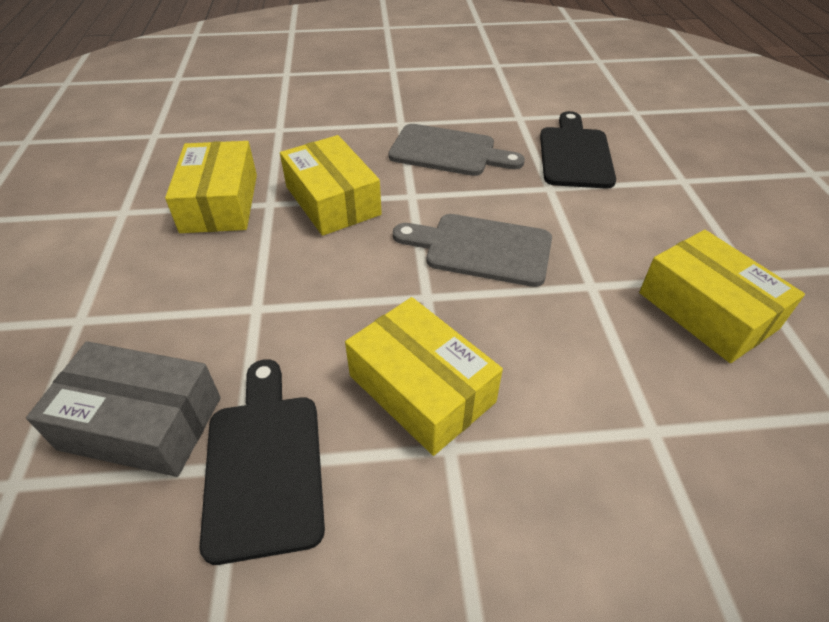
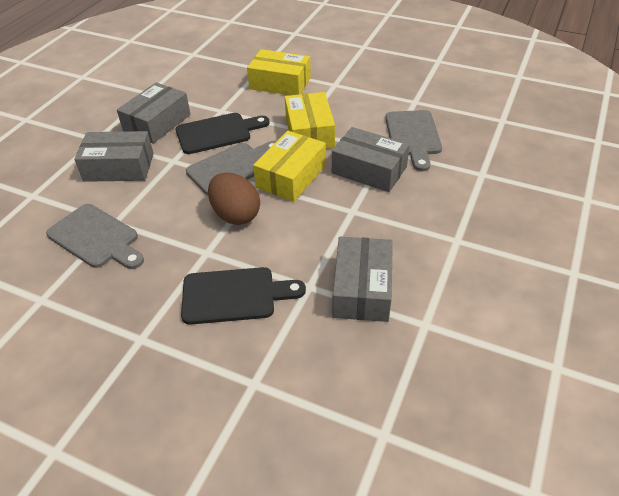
brown egg: none = 0 -> [208,173,260,225] = 1
grey box: [26,341,221,477] = 1 -> [74,131,154,182] [117,82,191,144] [332,127,410,192] [332,237,393,322] = 4
grey cutting board: [388,124,525,176] [393,214,552,287] = 2 -> [46,204,144,269] [186,141,276,195] [385,110,442,171] = 3
yellow box: [165,141,257,233] [280,135,382,236] [345,297,503,456] [639,230,805,363] = 4 -> [247,49,311,95] [253,131,326,202] [285,92,335,148] = 3

